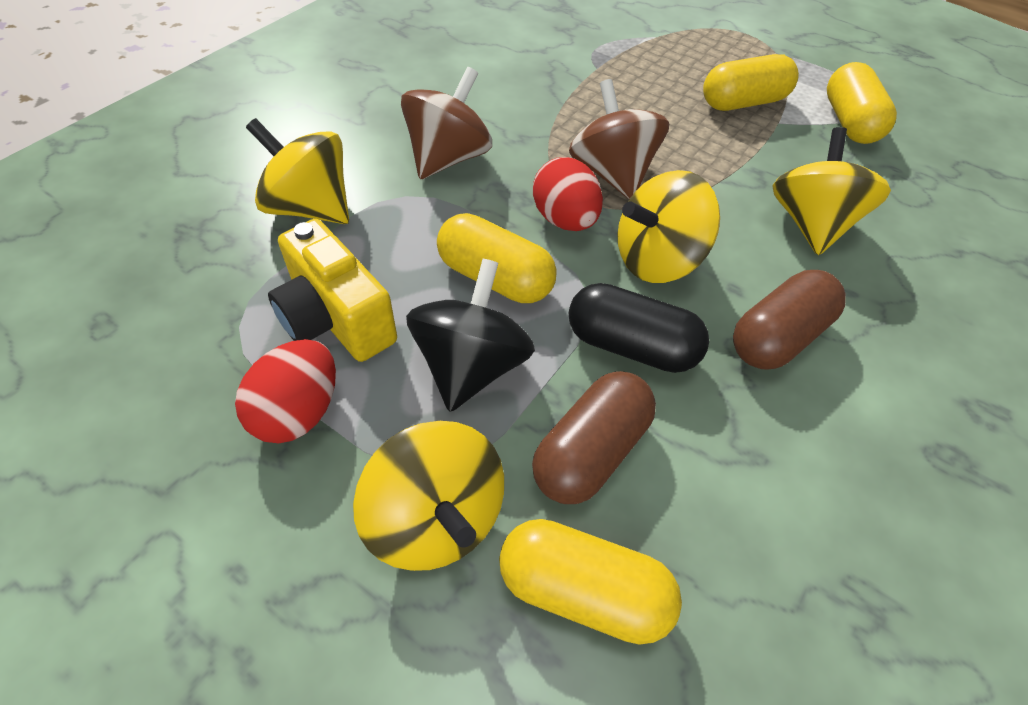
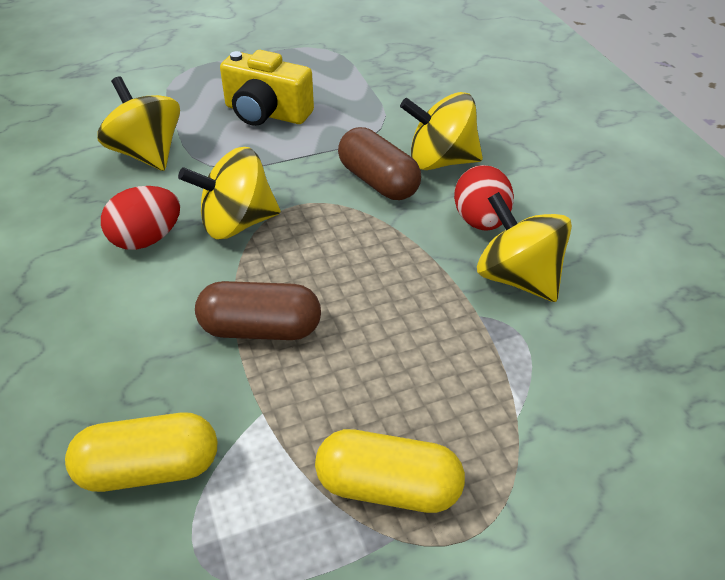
black capsule: [568,283,709,373] = 1 -> none = 0
black spinning top: [406,259,535,412] = 1 -> none = 0
brown spinning top: [401,67,492,179] [569,79,669,199] = 2 -> none = 0
yellow capsule: [437,213,557,303] [499,519,682,645] [703,54,799,111] [827,62,897,144] = 4 -> [65,412,217,492] [315,429,465,513] = 2

